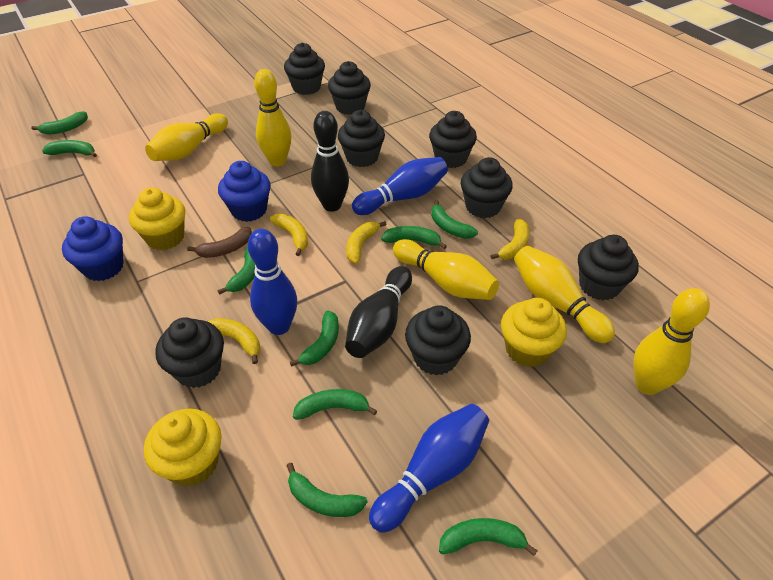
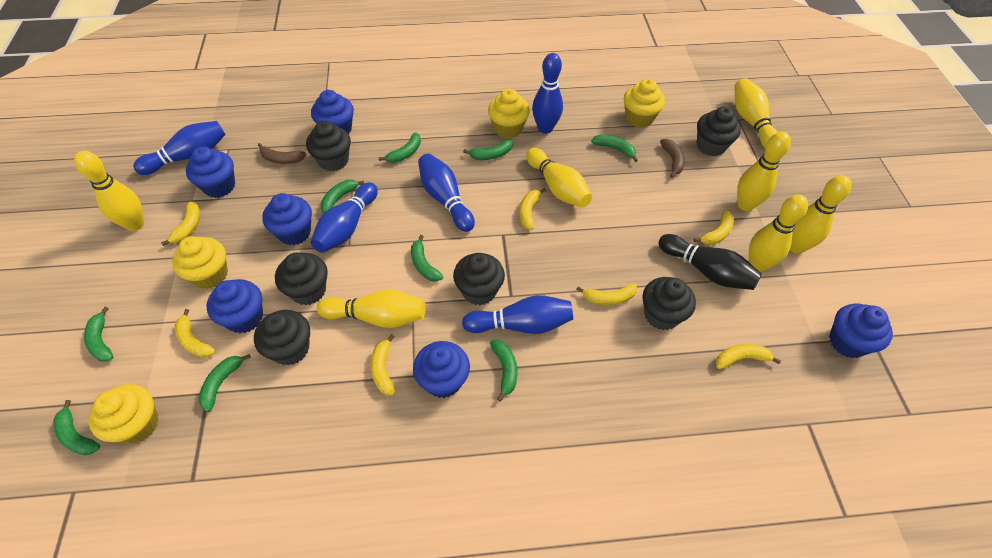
black bowling pin: [311,111,349,212] [345,266,412,358] = 2 -> [659,234,762,290] = 1
black cupcake: [155,317,224,388] [284,43,325,95] [328,61,371,115] [338,110,385,167] [405,305,471,376] [429,111,477,168] [461,157,513,218] [578,235,639,300] = 8 -> [254,310,310,366] [275,252,328,305] [306,121,351,171] [453,253,505,305] [643,277,696,330] [697,107,741,156] = 6
blue bowling pin: [248,229,297,335] [352,157,448,215] [369,404,489,533] = 3 -> [133,121,226,175] [311,182,378,253] [418,153,475,232] [462,295,573,334] [532,53,563,134] = 5
blue cupcake: [62,216,124,281] [218,161,271,222] = 2 -> [186,146,235,198] [206,279,263,333] [262,193,312,245] [311,90,354,134] [413,341,470,398] [829,304,893,358] = 6
brown banana: [187,227,252,258] = 1 -> [258,143,306,164] [660,139,685,178] = 2
yellow banana: [208,318,260,364] [270,214,308,256] [346,221,387,264] [490,219,529,259] = 4 -> [161,202,200,246] [175,309,216,358] [371,334,395,395] [519,188,546,230] [576,284,637,305] [694,210,734,245] [716,344,781,369] = 7
yellow bowling pin: [145,113,228,161] [254,69,292,167] [393,239,499,300] [514,246,615,343] [633,288,710,395] = 5 -> [74,151,144,231] [317,290,425,328] [526,148,592,208] [734,78,778,148] [737,132,791,211] [749,194,808,272] [790,175,852,254] = 7
yellow cupcake: [129,187,185,250] [144,409,222,487] [501,298,567,367] = 3 -> [88,384,159,444] [172,236,228,289] [488,89,530,138] [624,79,665,128] = 4

